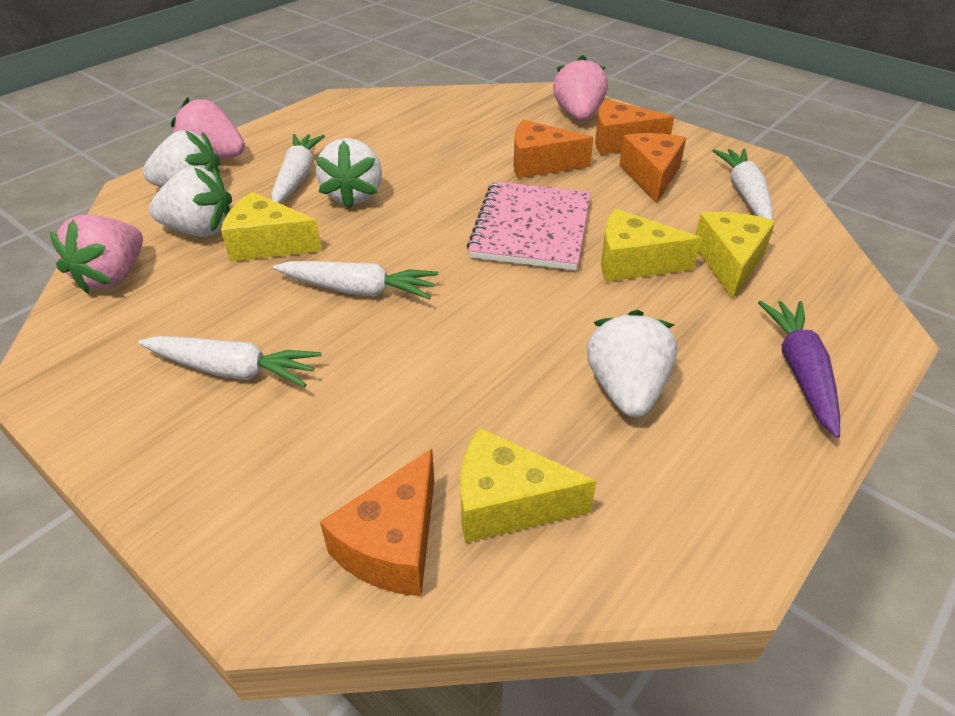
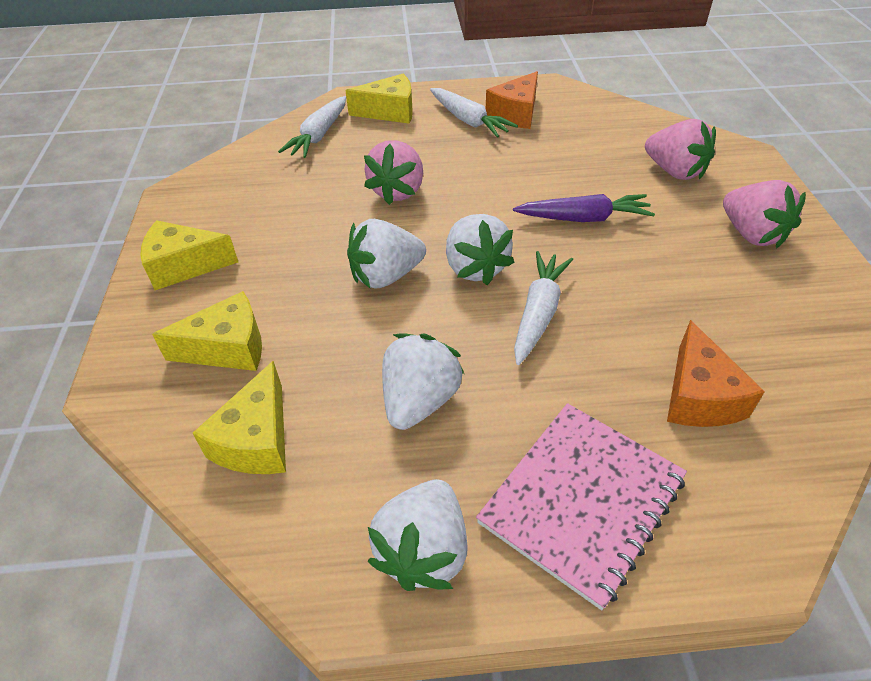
orange cheese: [320,449,434,596] [514,120,594,178] [595,99,674,155] [619,133,686,203] = 4 -> [486,71,538,129] [667,320,765,427] = 2
white carrot: [138,336,322,387] [272,134,325,203] [273,261,438,299] [712,149,773,220] = 4 -> [278,96,346,158] [430,88,518,138] [514,251,573,365] = 3

